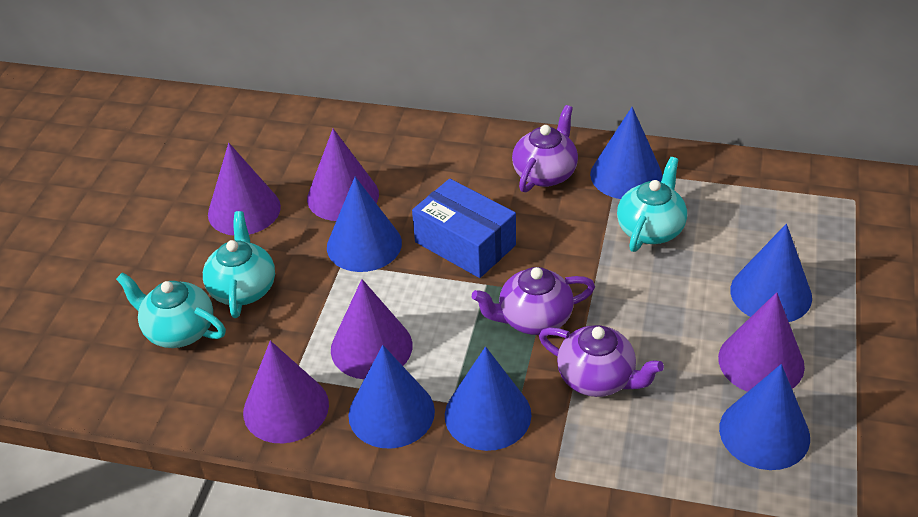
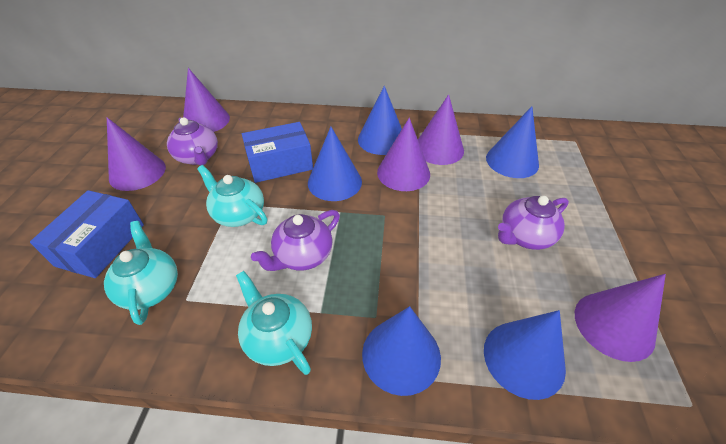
blue box: [412,179,516,278] = 1 -> [30,190,144,278] [242,122,313,183] = 2
blue cone: [327,177,402,272] [348,345,435,449] [445,347,531,451] [590,107,663,199] [719,364,810,470] [730,224,812,322] = 6 -> [308,127,362,201] [358,86,402,155] [362,306,441,396] [484,310,566,400] [486,106,539,178] = 5

